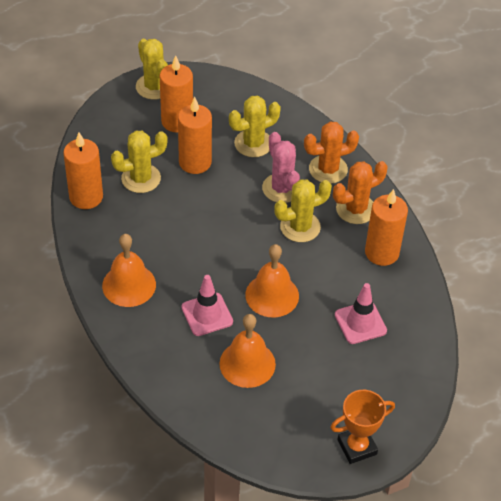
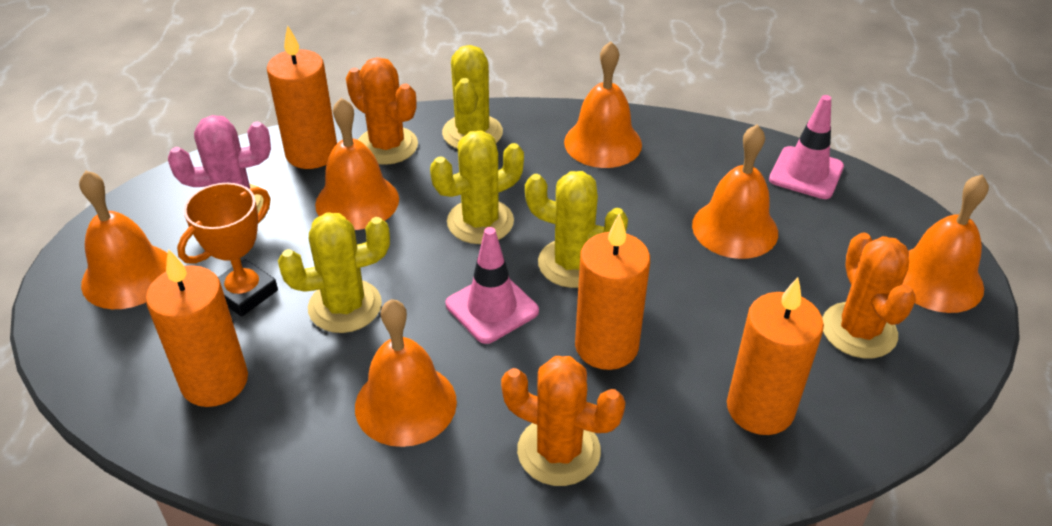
orange bell: [102,234,156,307] [219,314,276,388] [245,244,299,317] = 3 -> [79,171,168,309] [315,98,399,230] [355,299,457,447] [564,41,642,168] [692,125,778,259] [902,175,989,313] = 6
orange cactus: [304,122,359,184] [333,161,388,224] = 2 -> [346,57,418,165] [501,356,625,486] [822,233,916,358] = 3

